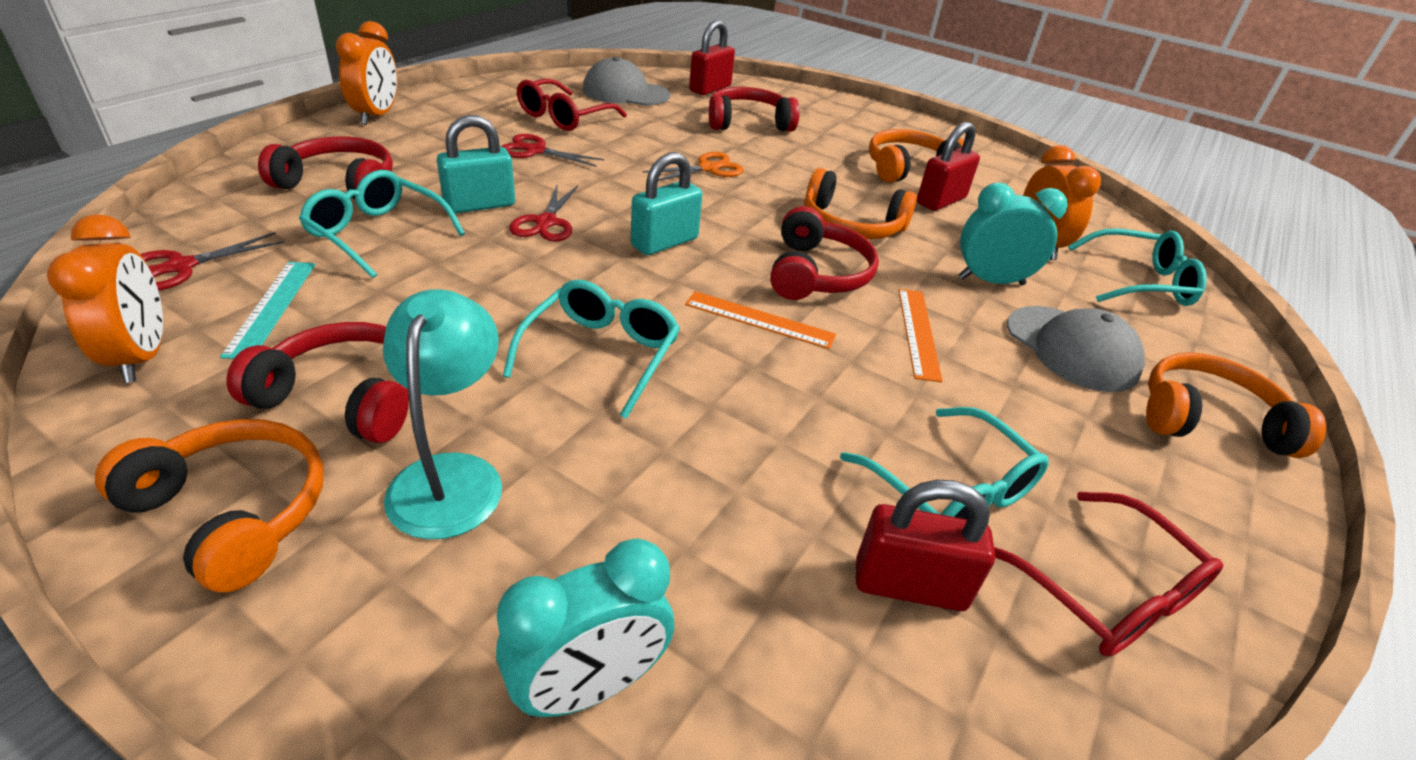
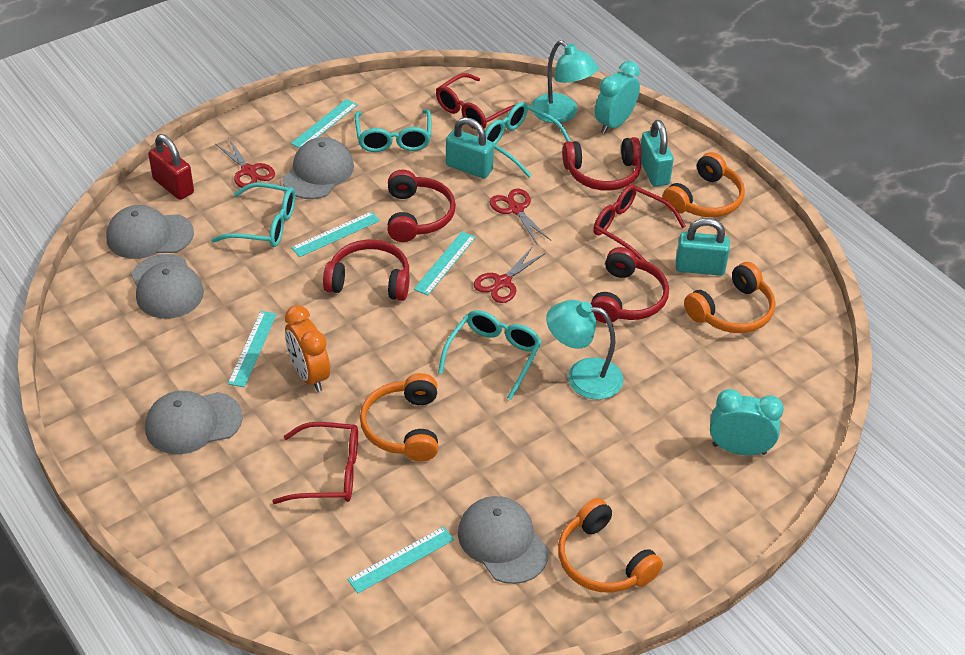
grey cap: [583,57,670,106] [1007,306,1145,392] = 2 -> [106,205,194,259] [131,254,204,319] [145,391,243,454] [282,137,354,199] [458,496,549,584] = 5
orange clock: [47,214,163,383] [336,21,397,125] [1023,145,1101,260] = 3 -> [285,305,330,392] = 1
orange ruler: [685,291,836,349] [899,289,943,382] = 2 -> none = 0
orange scissors: [643,152,744,181] = 1 -> none = 0
red glasses: [516,79,627,131] [994,492,1223,657] = 2 -> [272,422,358,504] [436,73,515,130] [593,184,686,261] = 3
red padlock: [689,20,735,95] [856,480,995,611] [917,122,980,211] = 3 -> [148,134,194,200] = 1
turquoise lamp: [383,289,502,540] = 1 -> [531,40,598,123] [546,300,623,400] = 2
turquoise padlock: [437,115,515,214] [631,152,702,255] = 2 -> [446,117,494,179] [641,120,674,187] [676,218,730,276] = 3
turquoise ruler: [220,262,315,359] = 1 -> [228,311,277,387] [291,99,358,148] [291,211,380,257] [347,526,454,593] [414,231,476,295] = 5

